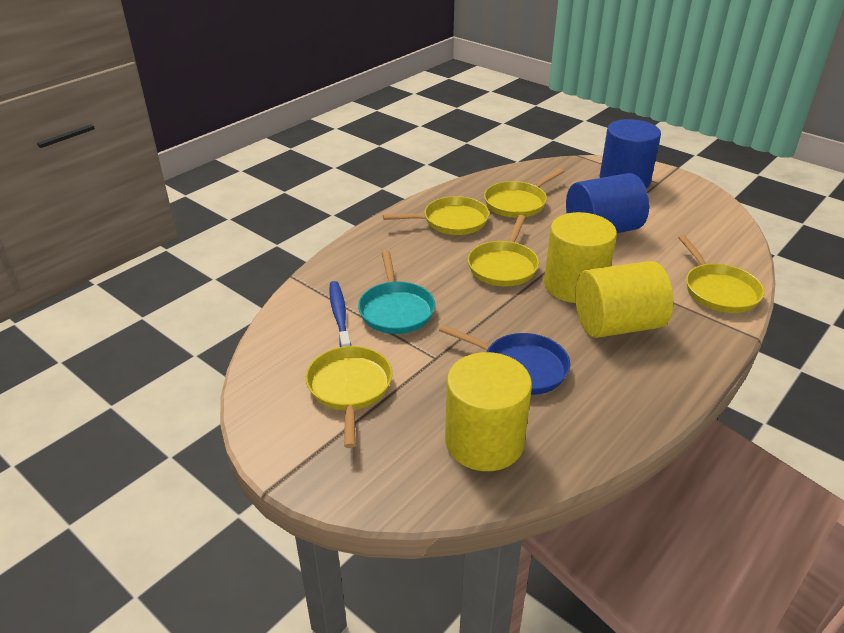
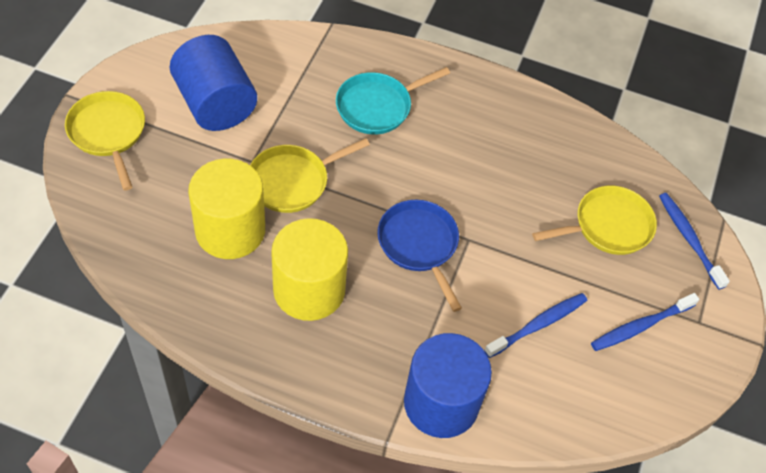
blue toothbrush: [330,281,351,347] = 1 -> [484,293,587,358] [591,293,699,351] [659,193,730,290] = 3
yellow cylinder: [445,352,532,471] [544,212,617,303] [575,261,673,338] = 3 -> [188,159,265,259] [271,218,348,321] = 2
yellow pan: [306,346,392,448] [383,196,489,235] [468,215,539,287] [484,168,564,218] [678,235,764,313] = 5 -> [65,91,145,191] [250,138,370,213] [532,186,657,255] = 3

